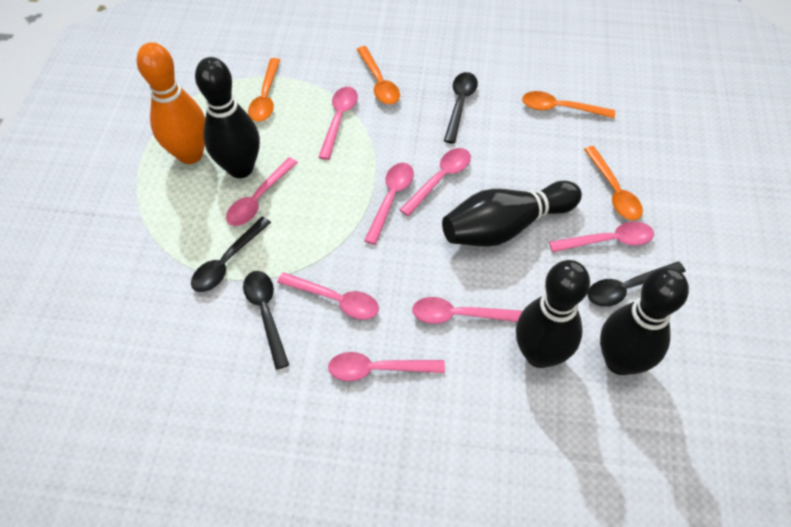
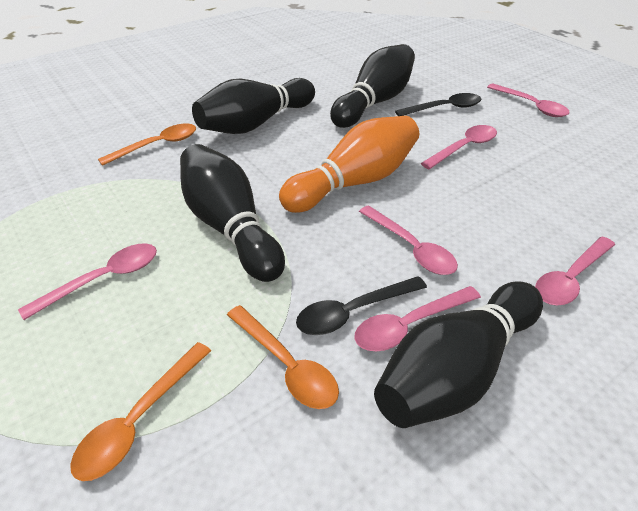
black spoon: [191,216,271,292] [243,271,289,370] [444,72,478,144] [587,261,685,307] = 4 -> [296,276,427,335] [395,93,481,116] = 2
orange spoon: [248,58,280,122] [357,46,400,104] [522,91,615,118] [584,146,643,220] = 4 -> [70,342,211,481] [98,124,196,166] [227,305,339,409] = 3
pink spoon: [226,157,298,226] [277,272,379,320] [318,87,358,160] [328,352,445,381] [364,163,414,245] [400,148,471,216] [412,297,522,324] [549,222,654,252] = 8 -> [18,244,157,320] [354,286,481,351] [359,205,458,275] [421,125,497,169] [487,84,570,117] [535,237,615,305] = 6

